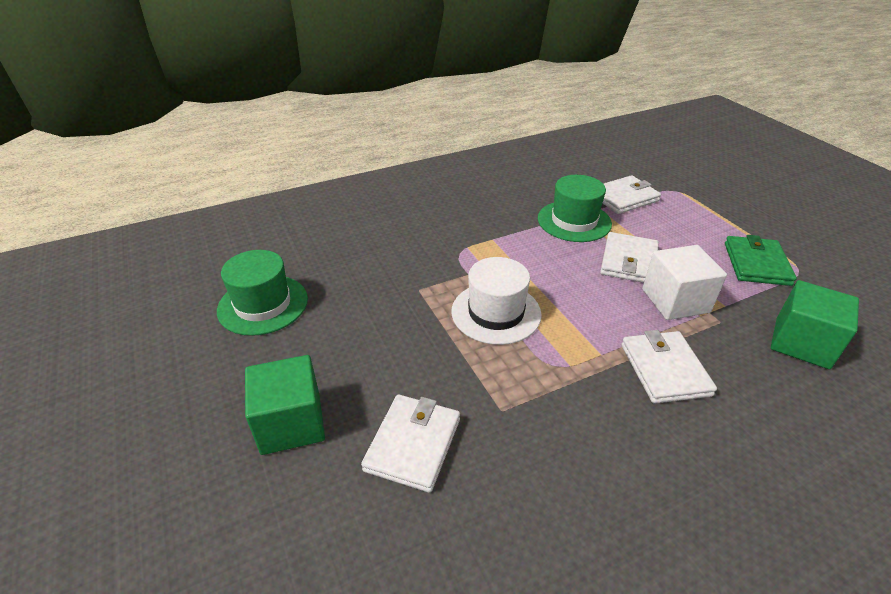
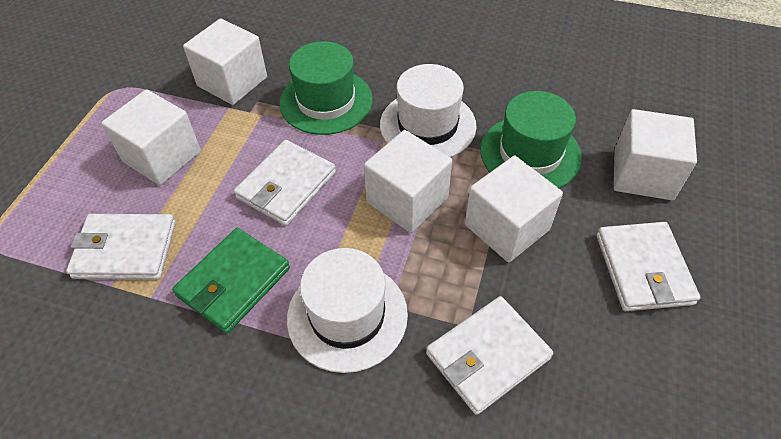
green cube: [245,355,325,455] [771,280,859,369] = 2 -> none = 0
white cube: [642,245,727,320] = 1 -> [101,89,201,185] [183,18,267,105] [364,130,452,233] [465,156,563,262] [614,109,697,200] = 5
white hat: [451,257,542,345] = 1 -> [287,248,408,373] [380,64,476,157] = 2

